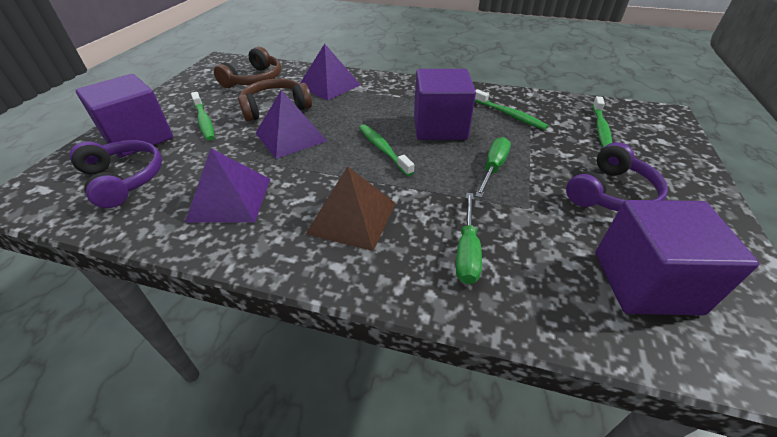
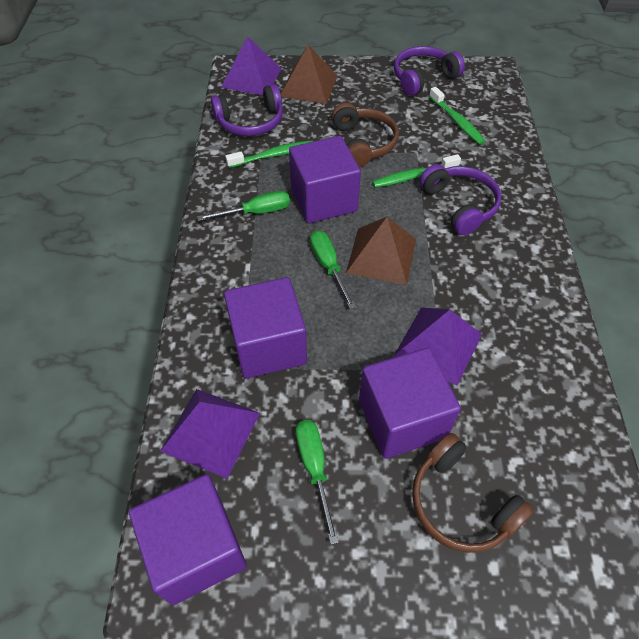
brown pyramid: [306,166,396,251] = 1 -> [281,45,338,104] [346,217,416,285] = 2
green screwdriver: [456,193,482,284] [475,137,511,198] = 2 -> [197,191,290,221] [296,420,339,545] [310,230,356,309] = 3
green toothbrush: [191,92,215,140] [359,124,414,176] [475,89,548,130] [592,96,612,148] = 4 -> [225,140,313,168] [372,154,461,188] [429,87,485,144] = 3
purple cube: [75,74,173,158] [414,69,476,140] [595,200,759,315] = 3 -> [129,474,247,605] [224,277,307,379] [289,136,361,223] [359,348,461,459] = 4
purple headphones: [69,140,162,208] [566,142,668,211] = 2 -> [211,84,283,136] [394,46,465,96] [420,164,501,235] = 3

